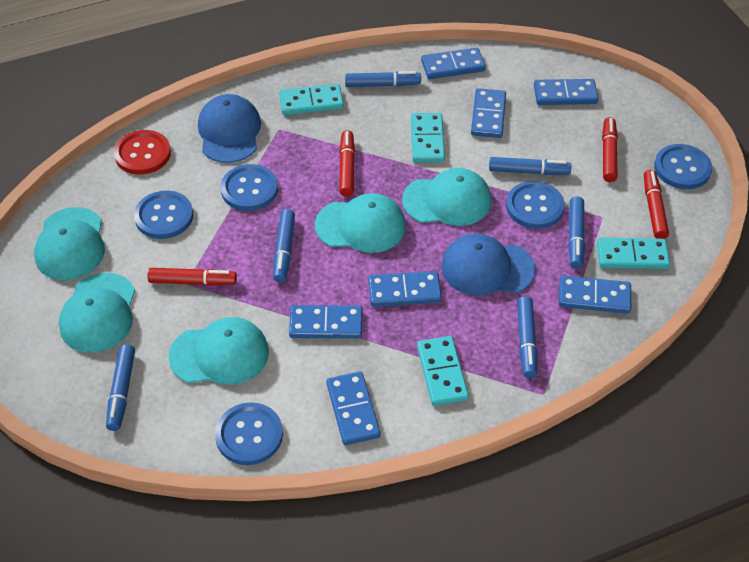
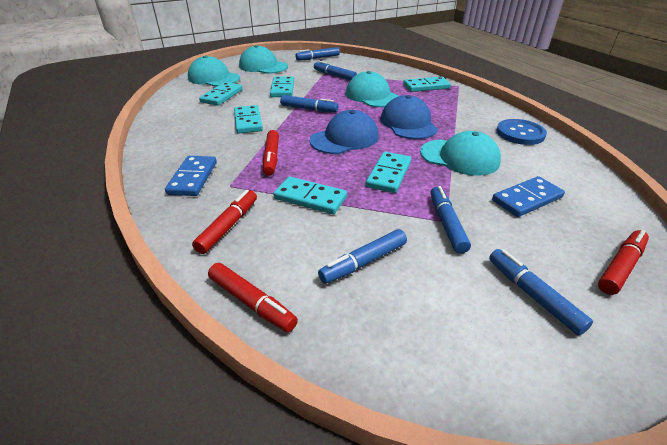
blue button: [134,191,193,239] [215,402,283,465] [220,164,278,211] [506,181,565,229] [654,144,712,189] = 5 -> [496,119,547,145] = 1
blue domino: [289,305,362,338] [326,372,381,445] [368,271,442,307] [421,48,486,79] [471,88,506,138] [534,79,599,105] [559,275,631,314] = 7 -> [165,156,217,196] [492,176,565,217] = 2
red button: [114,130,171,175] = 1 -> none = 0
turquoise cap: [34,207,105,280] [59,273,135,353] [168,317,269,385] [315,193,406,253] [402,168,491,226] = 5 -> [188,56,240,87] [239,45,288,74] [346,71,399,107] [420,131,501,176] = 4
turquoise domino: [279,84,344,115] [411,113,445,162] [417,336,469,406] [597,238,670,269] = 4 -> [199,82,243,106] [234,105,263,134] [270,76,294,97] [273,177,347,214] [366,152,411,193] [403,77,451,92] = 6

